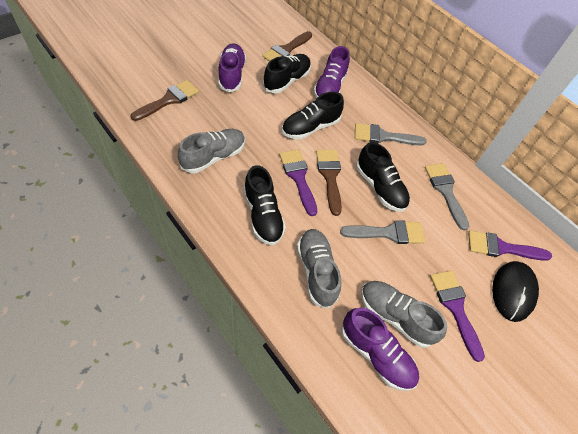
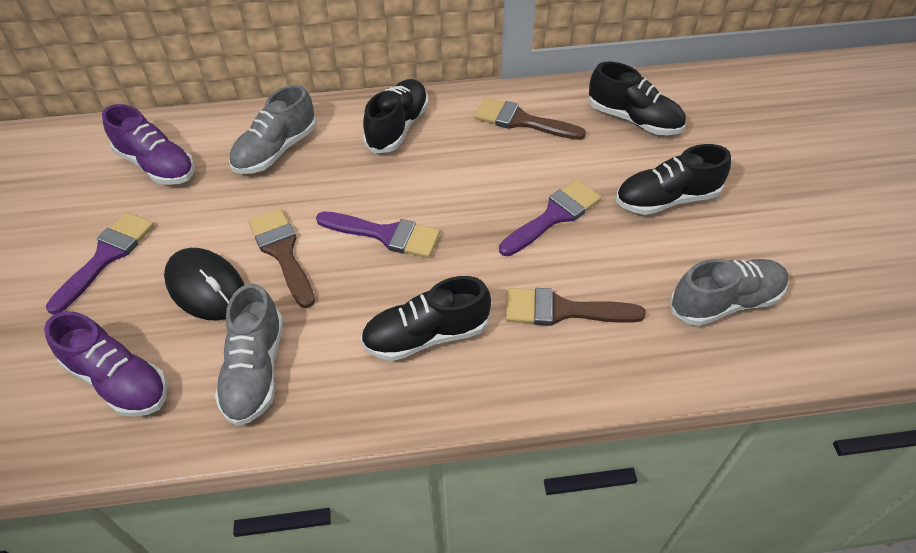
grey brush: [340,220,425,244] [355,123,427,146] [425,163,469,231] = 3 -> none = 0
purple shoe: [218,43,246,92] [314,46,350,99] [341,308,419,391] = 3 -> [44,311,168,417] [102,104,195,185] = 2

